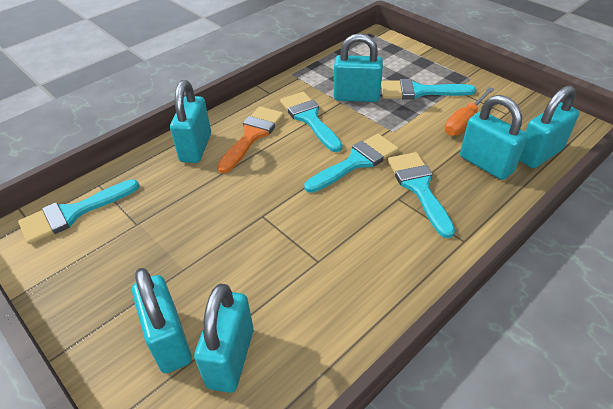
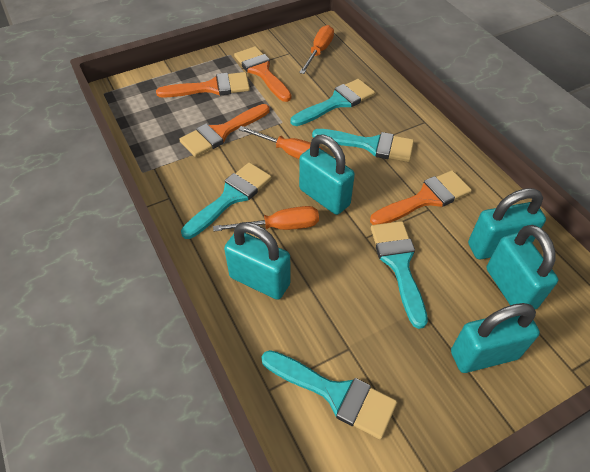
orange brush: [217,106,284,173] = 1 -> [156,72,250,98] [179,104,269,157] [234,46,291,102] [370,170,472,225] = 4
orange screwdriver: [445,87,494,136] = 1 -> [213,206,319,231] [238,126,323,159] [299,25,334,74] = 3
turquoise padlock: [132,268,192,374] [170,80,211,163] [194,284,253,393] [334,33,383,102] [460,95,528,180] [519,85,579,168] = 6 -> [224,222,291,300] [299,135,355,215] [451,303,540,373] [468,188,546,259] [486,225,558,309] = 5

